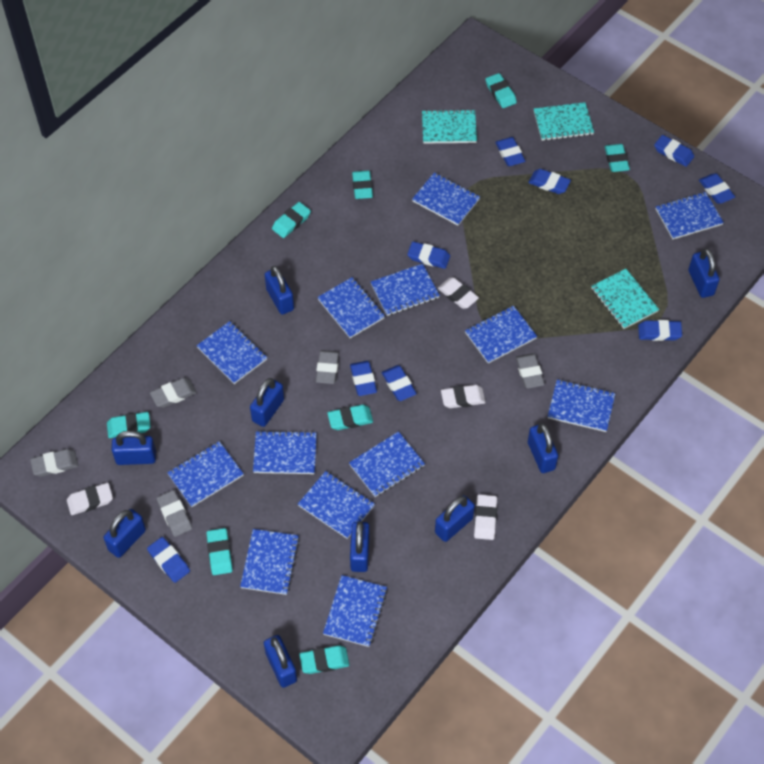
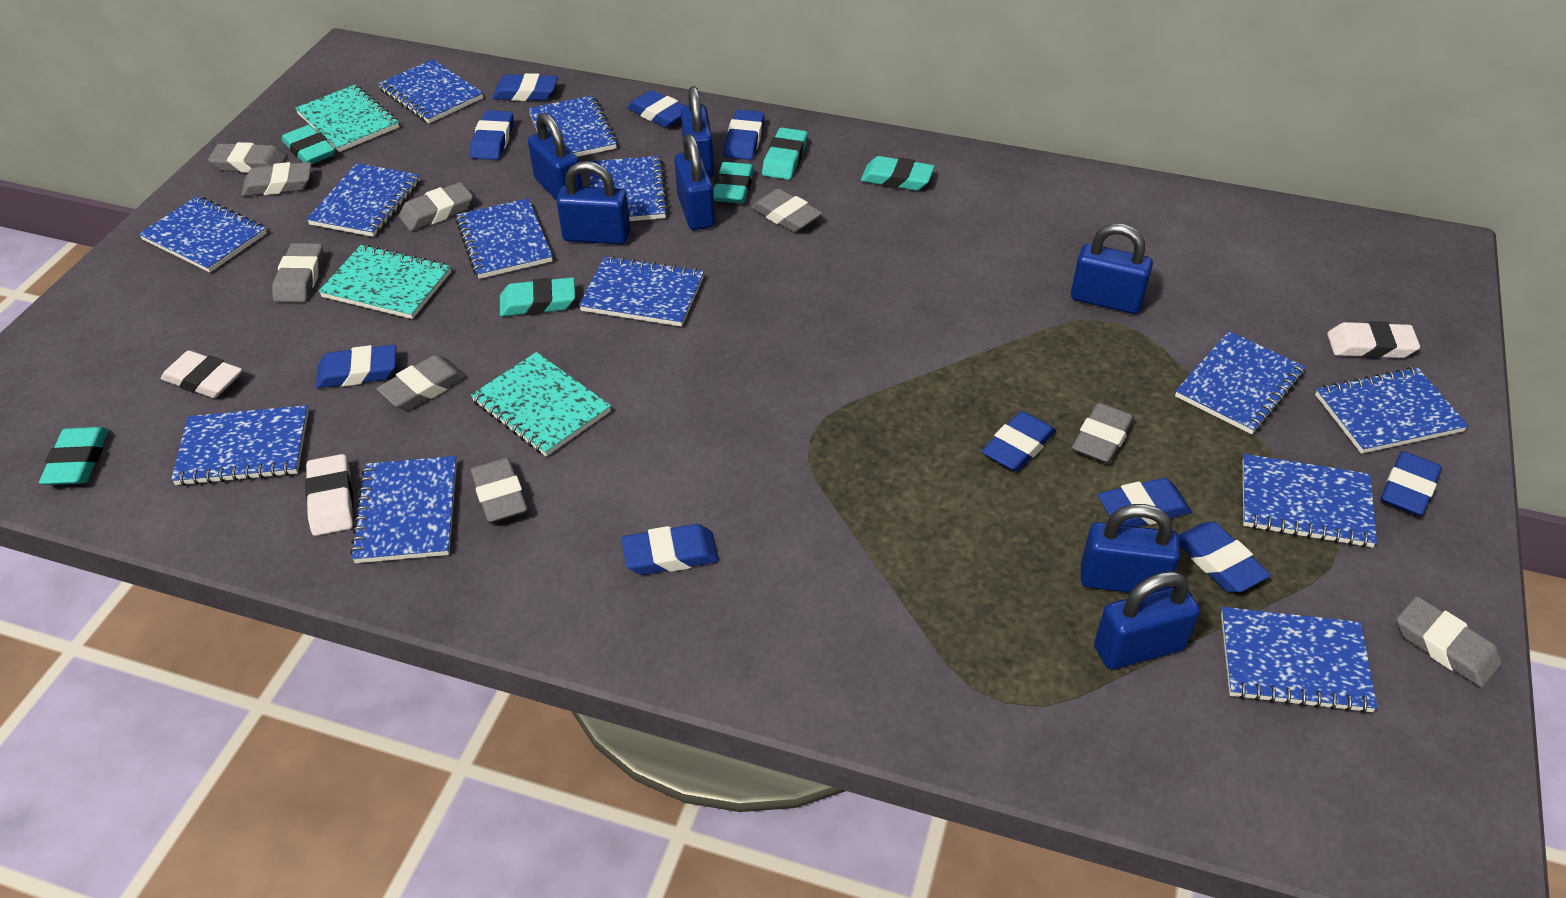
blue eraser: [147,537,190,583] [350,361,377,396] [382,365,417,401] [407,242,450,269] [495,137,525,166] [528,169,571,194] [638,320,682,341] [654,135,694,167] [699,173,735,204] = 9 -> [316,345,396,388] [470,110,514,160] [492,73,558,101] [621,524,719,575] [627,90,684,128] [724,110,765,160] [981,411,1056,472] [1097,478,1192,526] [1179,522,1271,593] [1381,451,1442,516] = 10
blue padlock: [104,509,146,558] [112,431,156,465] [250,378,284,427] [264,266,294,315] [264,635,297,688] [350,521,370,572] [435,495,475,542] [528,423,558,473] [688,248,720,298] = 9 -> [528,113,582,200] [557,161,630,245] [674,134,715,230] [680,86,714,178] [1071,224,1153,314] [1081,504,1180,593] [1094,571,1200,670] = 7
grey eraser: [30,449,78,477] [150,378,197,408] [157,490,192,537] [316,350,339,384] [516,354,545,388] = 5 -> [208,142,287,173] [241,162,312,196] [272,243,323,302] [376,355,466,410] [399,182,473,231] [471,458,528,523] [751,188,822,232] [1072,403,1134,464] [1397,596,1502,688] = 9
turquoise eraser: [107,412,151,438] [207,528,232,575] [272,202,311,238] [299,645,349,674] [327,405,373,430] [352,171,373,199] [485,73,517,108] [604,144,630,172] = 8 -> [39,427,109,485] [282,125,335,164] [500,277,575,316] [713,162,754,203] [762,127,807,180] [861,156,935,191] = 6
white eraser: [67,483,113,515] [438,277,479,309] [441,385,486,408] [474,494,497,540] = 4 -> [161,351,242,398] [305,454,353,536] [1327,321,1420,358] = 3

